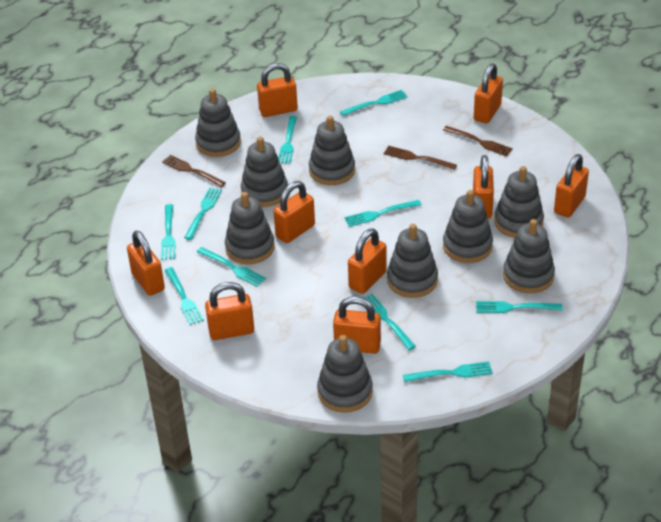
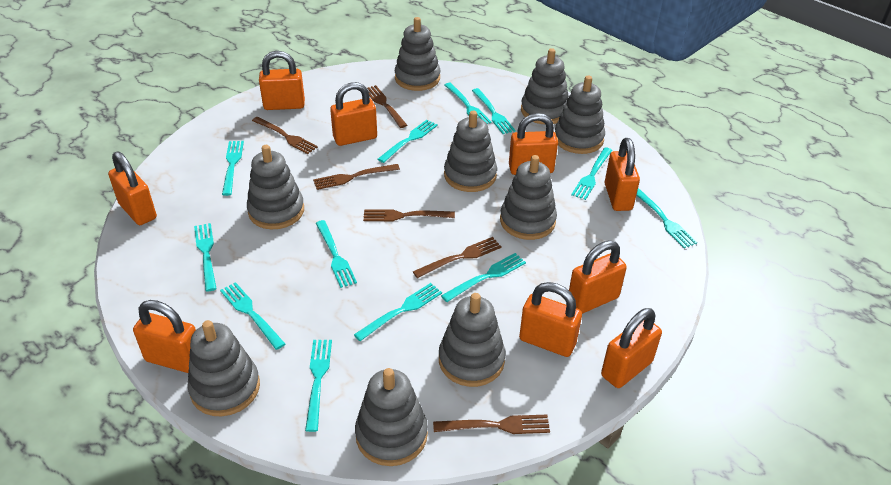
brown fork: [162,155,226,187] [384,146,457,170] [443,126,513,157] = 3 -> [252,117,318,154] [313,164,400,190] [363,209,455,221] [367,85,407,128] [413,237,502,278] [433,415,550,434] = 6
turquoise fork: [161,204,176,260] [165,267,204,325] [184,188,222,240] [197,247,266,287] [278,116,297,164] [340,90,408,116] [344,200,422,227] [363,294,416,350] [403,361,493,382] [476,301,562,313] = 10 -> [194,223,217,291] [220,282,285,350] [222,141,244,196] [305,340,332,432] [316,220,357,288] [354,283,442,341] [378,120,438,163] [441,253,526,302] [445,83,491,124] [472,88,515,134] [571,147,612,200] [636,188,697,248] = 12

